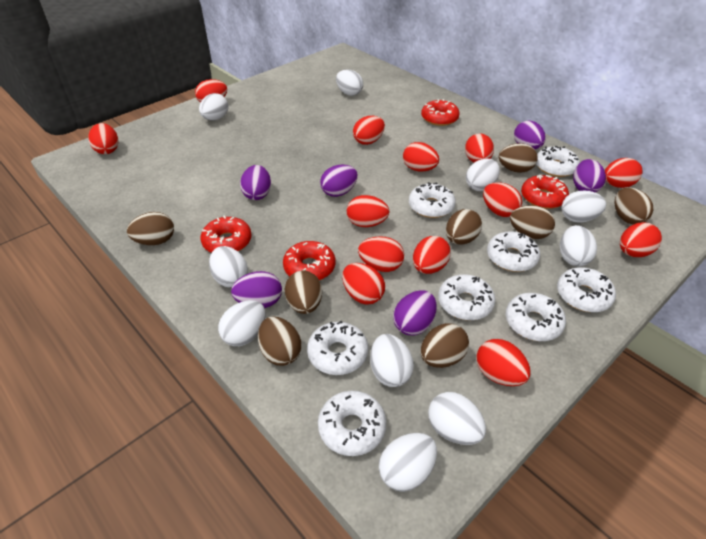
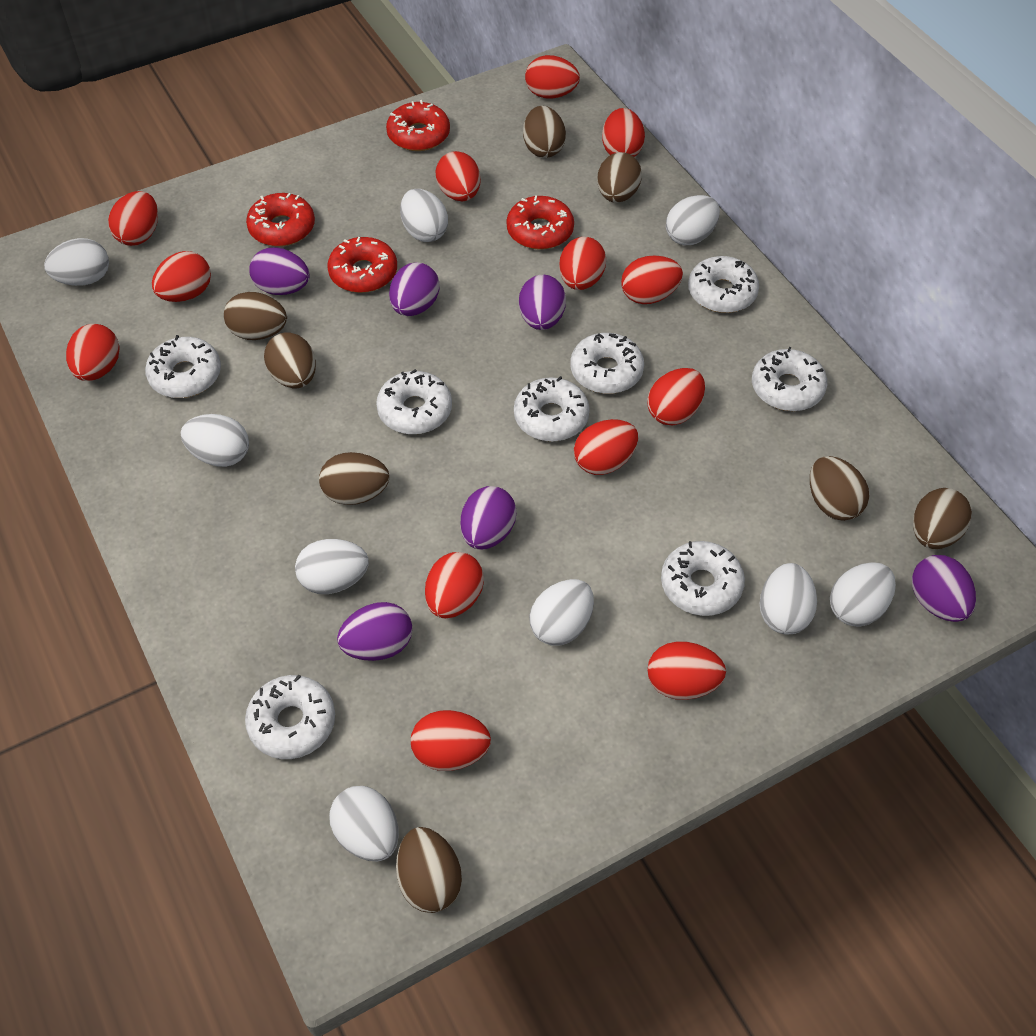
white egg: [199,93,229,120] [209,246,248,287] [218,300,265,346] [336,69,363,96] [370,334,414,387] [379,433,437,492] [428,392,486,445] [466,159,500,191] [560,225,597,266] [562,190,606,223] = 10 -> [44,238,109,286] [181,414,249,467] [295,539,369,594] [329,786,399,861] [400,189,448,242] [529,579,594,645] [666,195,720,245] [760,563,817,634] [830,562,896,626] = 9

